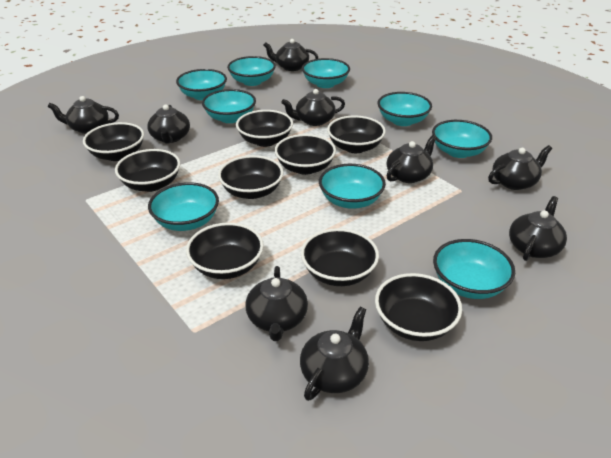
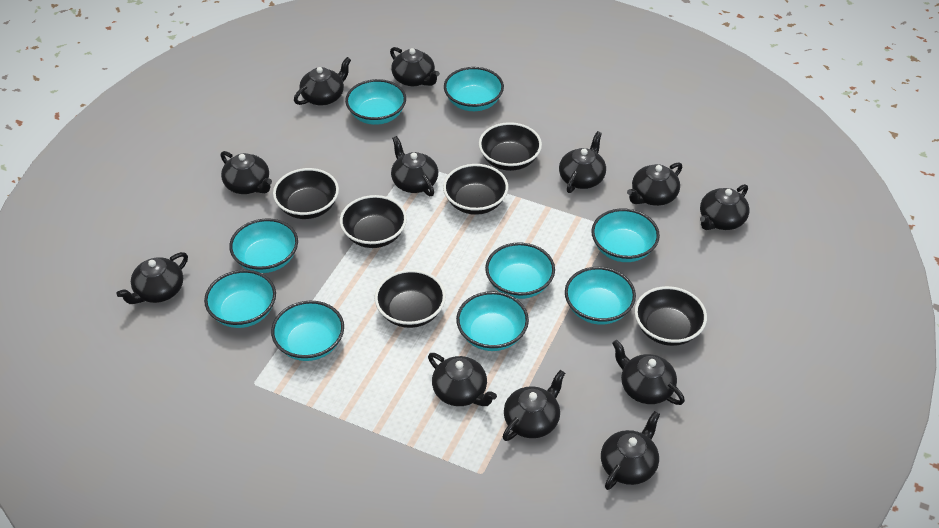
black bowl: [83,122,144,161] [115,149,180,192] [186,222,264,279] [218,155,284,199] [236,110,293,147] [275,134,336,175] [301,228,379,286] [327,116,386,153] [375,273,462,341] = 9 -> [273,168,339,219] [340,195,407,248] [375,270,446,328] [443,164,508,215] [479,122,542,171] [635,286,707,346] = 6
black teapot: [48,96,119,134] [147,104,190,144] [245,266,308,341] [263,39,318,71] [281,89,345,126] [300,307,369,401] [387,135,437,183] [488,145,552,190] [509,196,567,261] = 9 -> [117,252,188,304] [221,151,272,194] [294,57,351,105] [390,47,440,86] [391,136,438,196] [428,353,497,406] [503,370,565,441] [559,131,606,193] [601,411,660,490] [612,340,685,405] [627,162,682,206] [700,184,750,230] = 12

